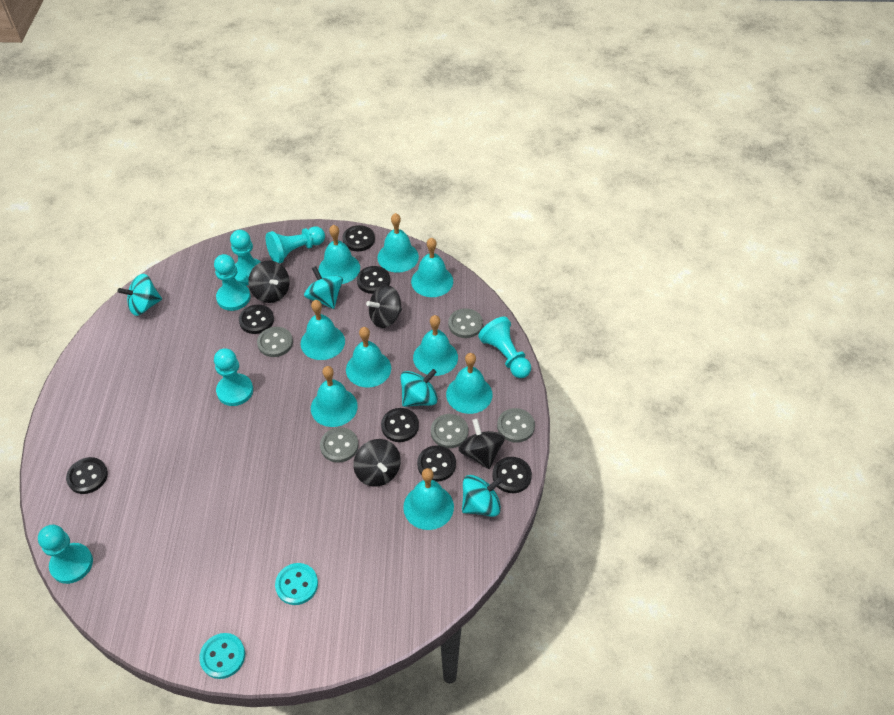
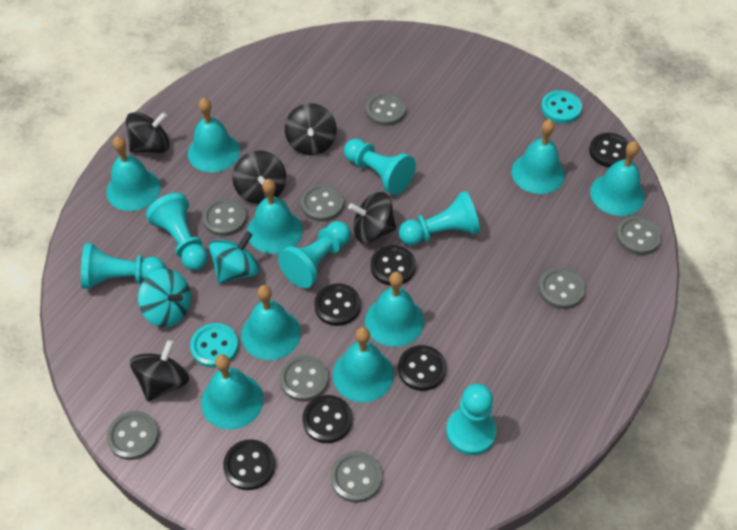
black button: [66,457,108,494] [239,304,274,334] [343,225,375,251] [357,266,390,294] [381,408,419,442] [417,445,456,482] [492,457,532,493] = 7 -> [223,439,275,490] [302,395,352,443] [314,283,361,326] [371,245,416,286] [398,345,447,391] [589,133,629,168] = 6
black spinning top: [248,260,290,303] [353,439,401,487] [366,285,402,328] [458,419,505,469] = 4 -> [126,112,170,153] [130,340,189,402] [232,151,286,204] [285,103,337,155] [348,192,396,243] = 5
grey button: [257,327,293,357] [320,427,359,463] [431,414,468,448] [448,308,483,338] [497,408,535,443] = 5 -> [107,411,159,460] [202,198,247,236] [280,355,329,401] [301,184,344,222] [330,451,382,503] [366,93,406,126] [538,267,585,309] [616,216,662,255] = 8
turquoise spinning top: [118,274,162,316] [304,266,343,309] [400,369,438,407] [462,475,502,517] = 4 -> [138,269,191,327] [209,232,259,284] = 2

